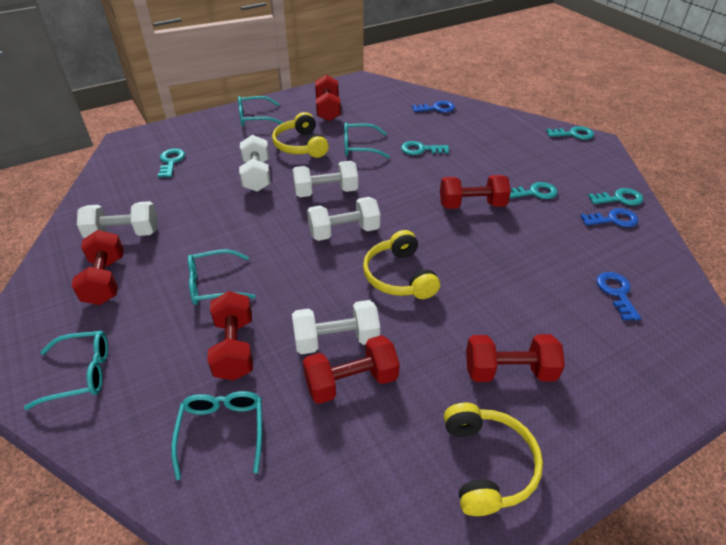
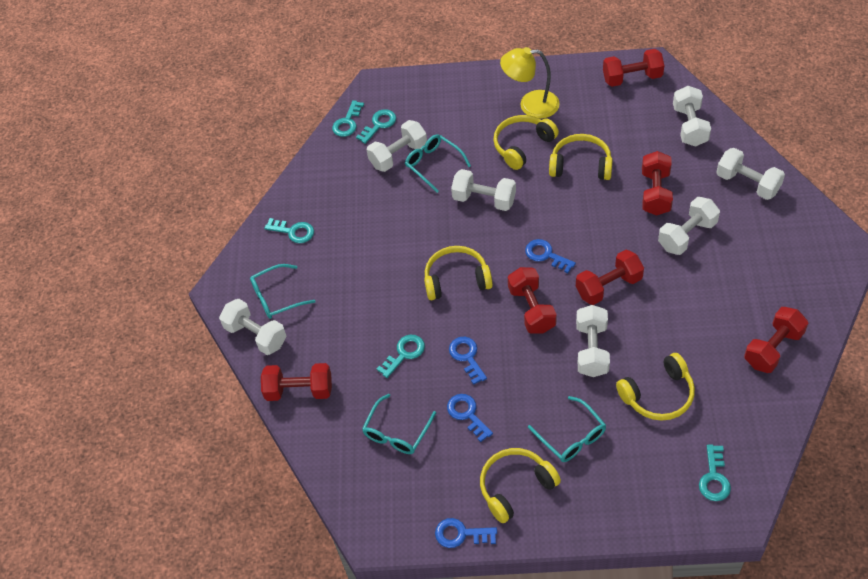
blue key: [412,101,455,113] [580,208,638,227] [596,272,641,321] = 3 -> [435,518,497,548] [447,394,493,442] [449,337,487,385] [525,239,576,273] = 4
turquoise glasses: [24,331,108,410] [171,391,262,480] [188,249,256,305] [238,96,283,126] [344,123,390,158] = 5 -> [250,264,315,319] [362,394,436,454] [405,134,471,193] [528,396,606,462] = 4
white dumbbell: [77,201,158,239] [239,135,271,192] [292,161,358,197] [292,300,380,354] [307,197,380,241] = 5 -> [219,299,286,355] [366,120,427,172] [451,169,516,211] [576,305,610,377] [658,197,720,255] [673,86,711,147] [716,148,785,200] = 7
yellow headphones: [272,112,329,158] [363,230,440,299] [444,403,543,516] = 3 -> [424,246,493,300] [480,448,561,523] [493,115,559,170] [549,134,613,180] [616,353,695,421] = 5
yellow lamp: none = 0 -> [500,47,560,119] = 1

